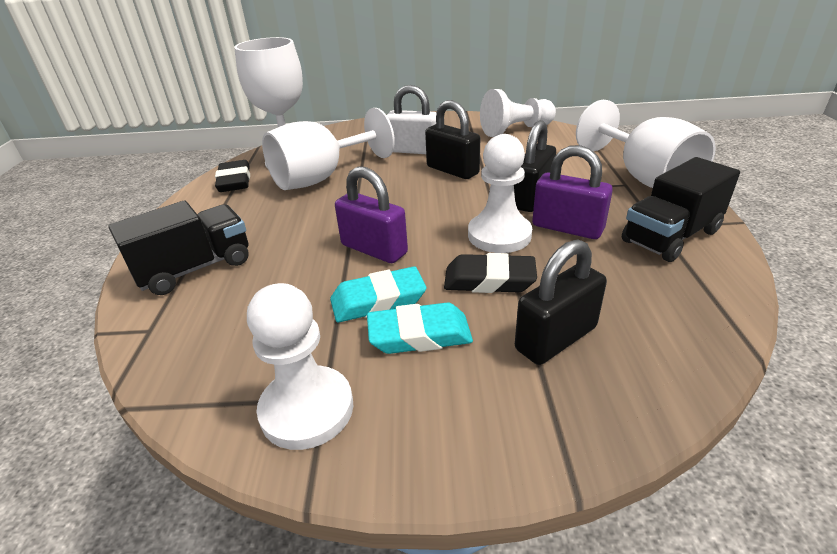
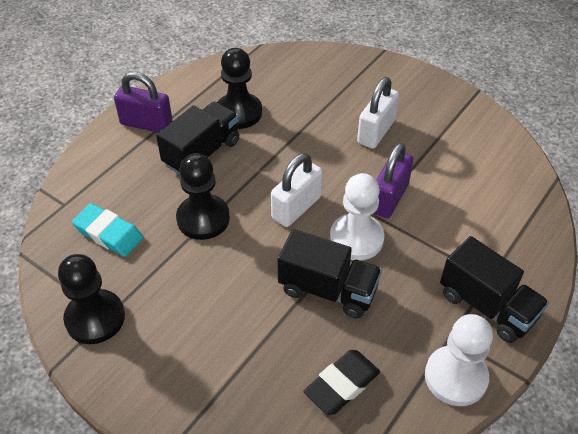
black eraser: [215,160,250,192] [444,253,537,293] = 2 -> [303,350,380,415] = 1
black padlock: [425,100,480,179] [514,120,556,212] [515,239,607,365] = 3 -> none = 0
black pawn: none = 0 -> [58,254,125,344] [176,153,230,240] [217,48,262,129] = 3
black truck: [108,201,249,295] [622,157,740,262] = 2 -> [156,101,239,175] [277,229,382,318] [440,236,549,343] = 3
turquoise eraser: [330,266,426,323] [367,303,473,354] = 2 -> [72,203,143,257] = 1
white goblet: [234,37,303,169] [262,108,395,190] [576,100,716,188] = 3 -> none = 0
white padlock: [387,85,437,154] = 1 -> [271,153,323,227] [357,77,399,149] = 2
white pawn: [247,283,353,450] [468,134,532,253] [480,89,556,137] = 3 -> [330,173,384,260] [425,314,493,406] = 2

